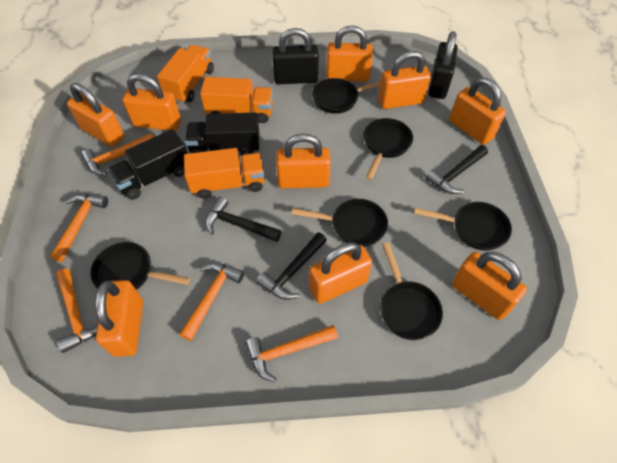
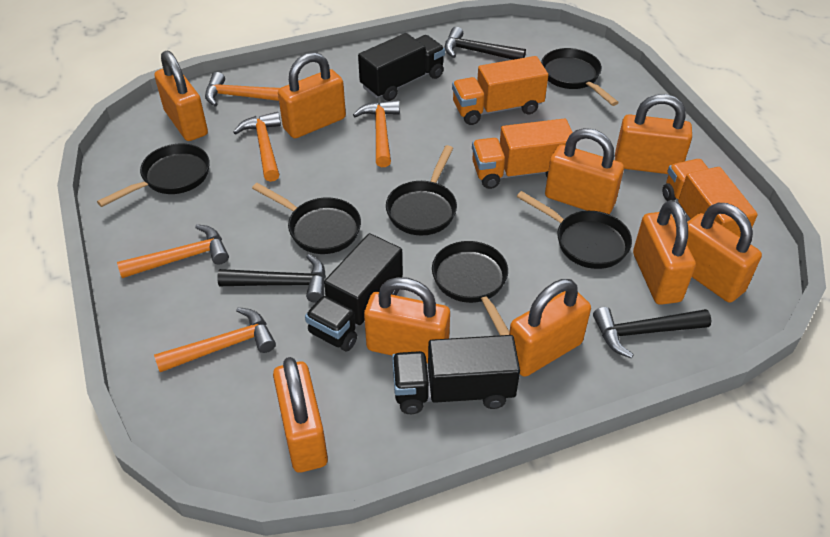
black padlock: [272,28,319,84] [429,31,458,99] = 2 -> none = 0
black truck: [108,129,188,200] [185,113,259,156] = 2 -> [305,233,403,351] [358,33,445,101] [392,335,520,414] = 3

